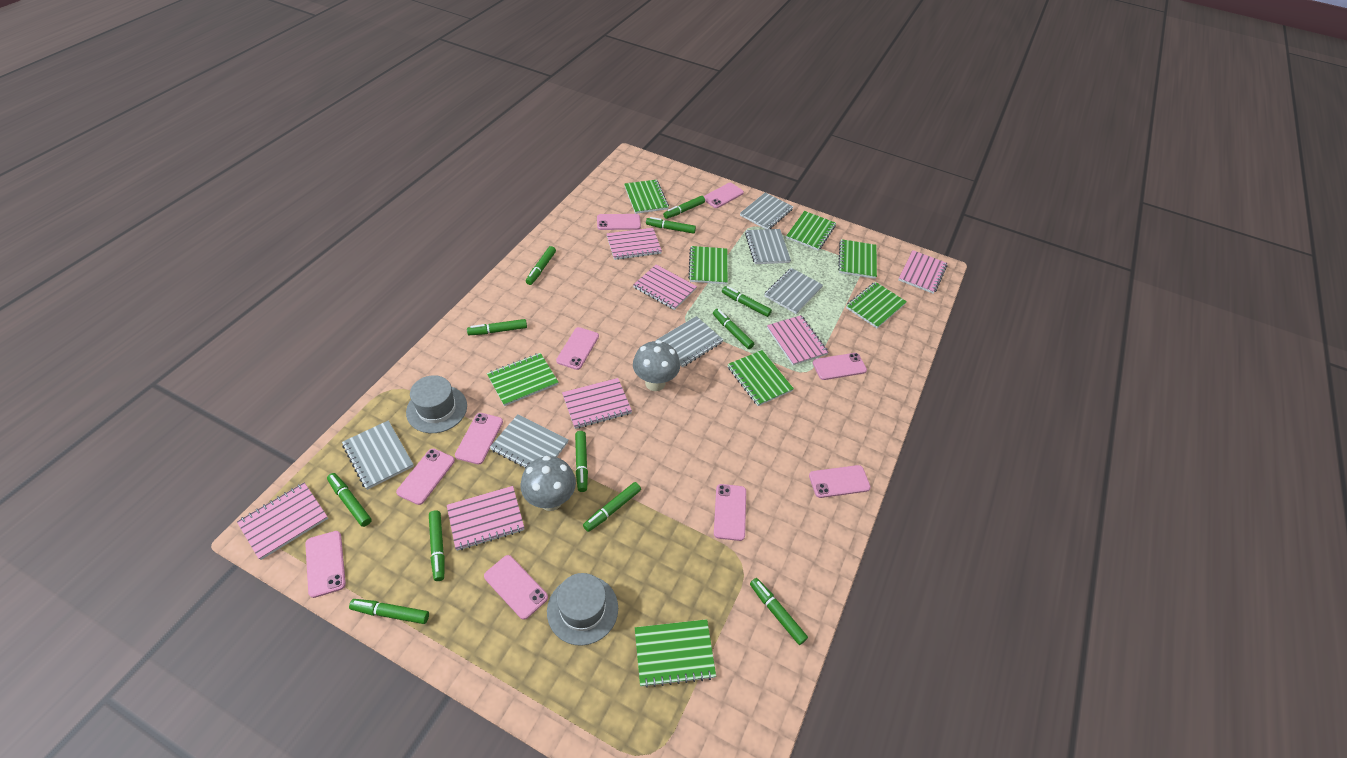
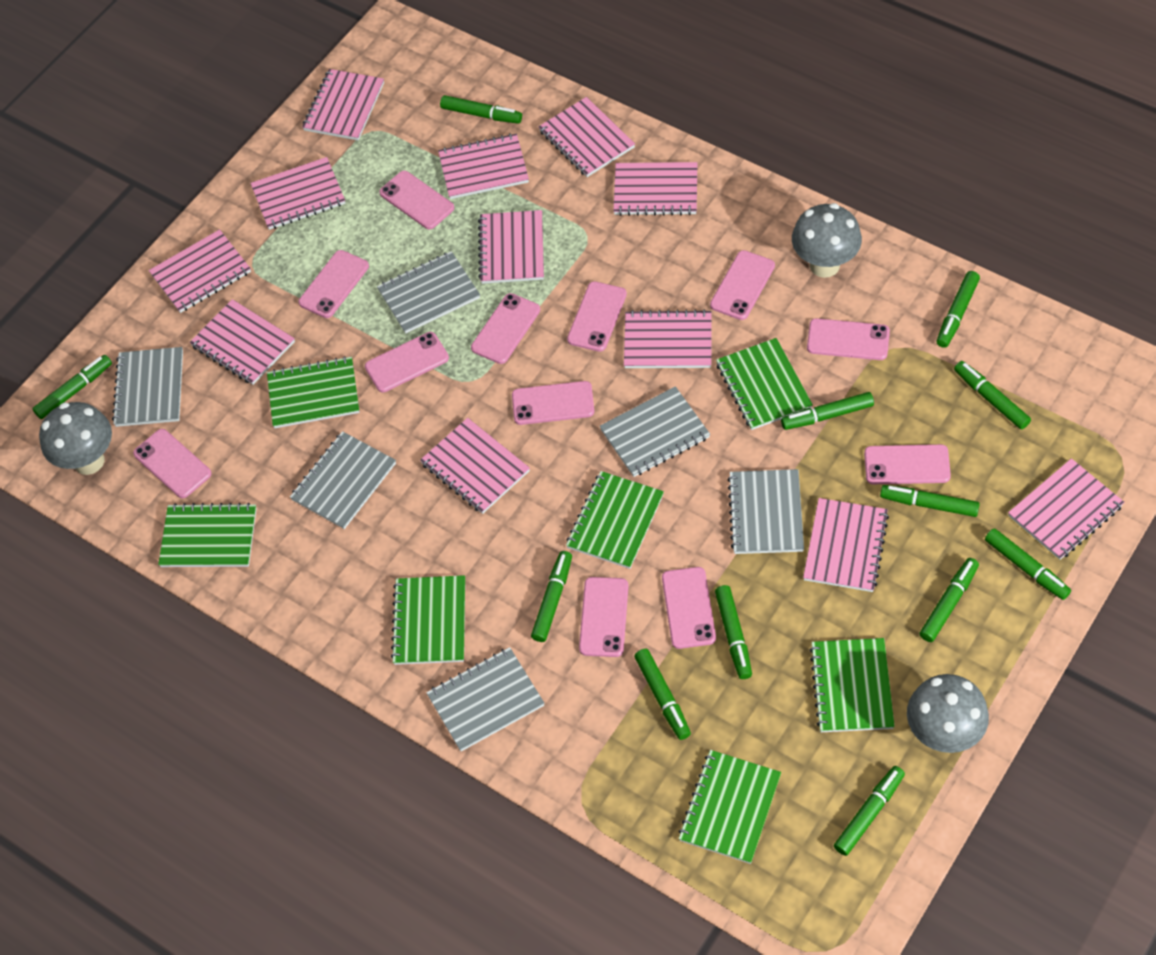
green notebook: [487,353,558,406] [624,180,669,214] [635,619,716,688] [688,246,728,284] [727,350,794,406] [786,211,836,251] [838,239,877,279] [846,282,907,328] = 8 -> [158,503,257,567] [267,356,359,428] [391,575,465,665] [566,471,664,569] [678,750,781,864] [716,338,813,430] [810,638,895,732] = 7
grey hat: [406,375,467,433] [547,573,618,646] = 2 -> none = 0
grey mushroom: [521,456,576,511] [633,340,680,391] = 2 -> [39,402,112,475] [792,203,862,278] [907,674,989,753] = 3
pink notebook: [237,482,328,560] [447,486,525,551] [562,378,632,429] [606,228,662,260] [633,265,697,310] [767,315,829,365] [898,250,947,294] = 7 -> [149,229,251,313] [190,299,295,385] [251,157,345,230] [302,69,384,141] [420,418,530,514] [438,133,529,199] [478,210,544,284] [538,97,635,177] [613,162,697,216] [624,309,712,368] [803,498,889,592] [1008,458,1124,560] = 12
pink phone: [305,531,346,598] [396,448,455,505] [455,413,503,465] [484,555,548,620] [556,327,599,370] [597,214,641,230] [704,183,744,208] [714,484,746,541] [809,465,871,498] [813,353,867,380] = 10 -> [133,429,211,498] [299,250,369,318] [365,332,449,392] [379,171,454,229] [471,293,540,364] [512,381,594,425] [567,281,627,352] [579,577,628,657] [662,567,716,649] [710,250,775,320] [807,318,890,360] [864,444,951,484] = 12

